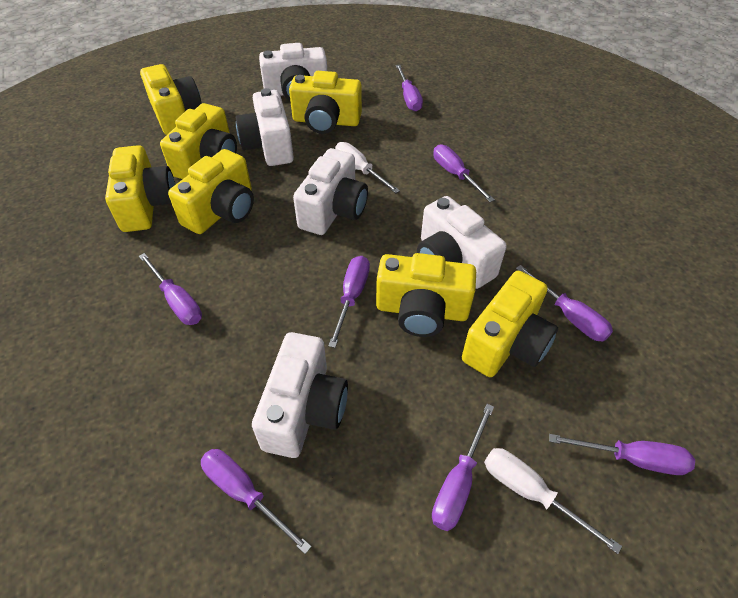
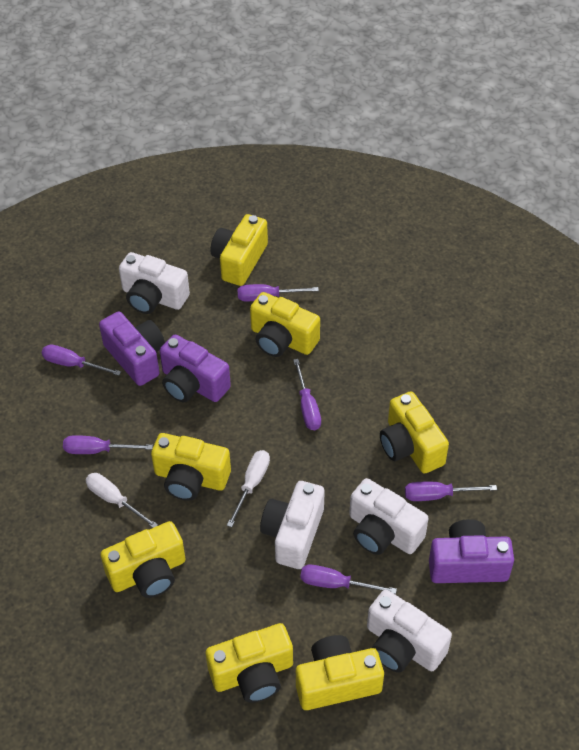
purple camera: none = 0 -> [99,311,165,386] [160,334,231,402] [429,519,514,583] = 3
purple screwdriver: [139,253,202,325] [201,449,312,554] [328,256,370,348] [396,65,423,111] [432,404,494,531] [433,144,495,202] [516,265,613,341] [549,434,695,475] = 8 -> [42,344,121,376] [63,435,153,454] [237,284,319,301] [293,359,321,430] [300,565,397,594] [405,482,497,501] = 6
white camera: [235,88,294,166] [252,332,348,458] [259,43,327,101] [293,148,368,235] [417,196,507,289] = 5 -> [119,252,190,314] [260,481,324,569] [349,478,428,555] [367,590,452,673] = 4

